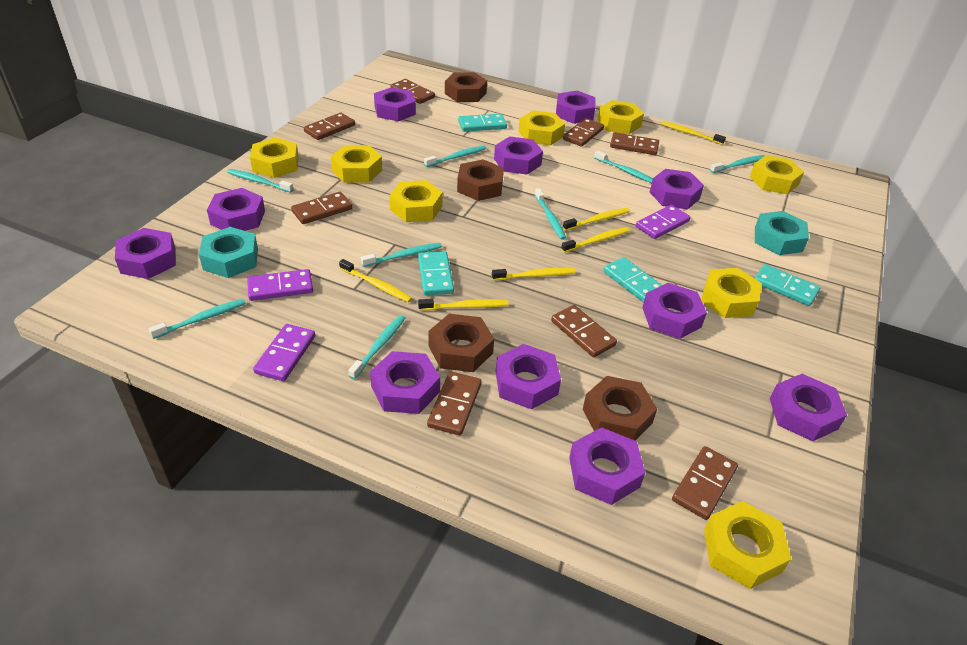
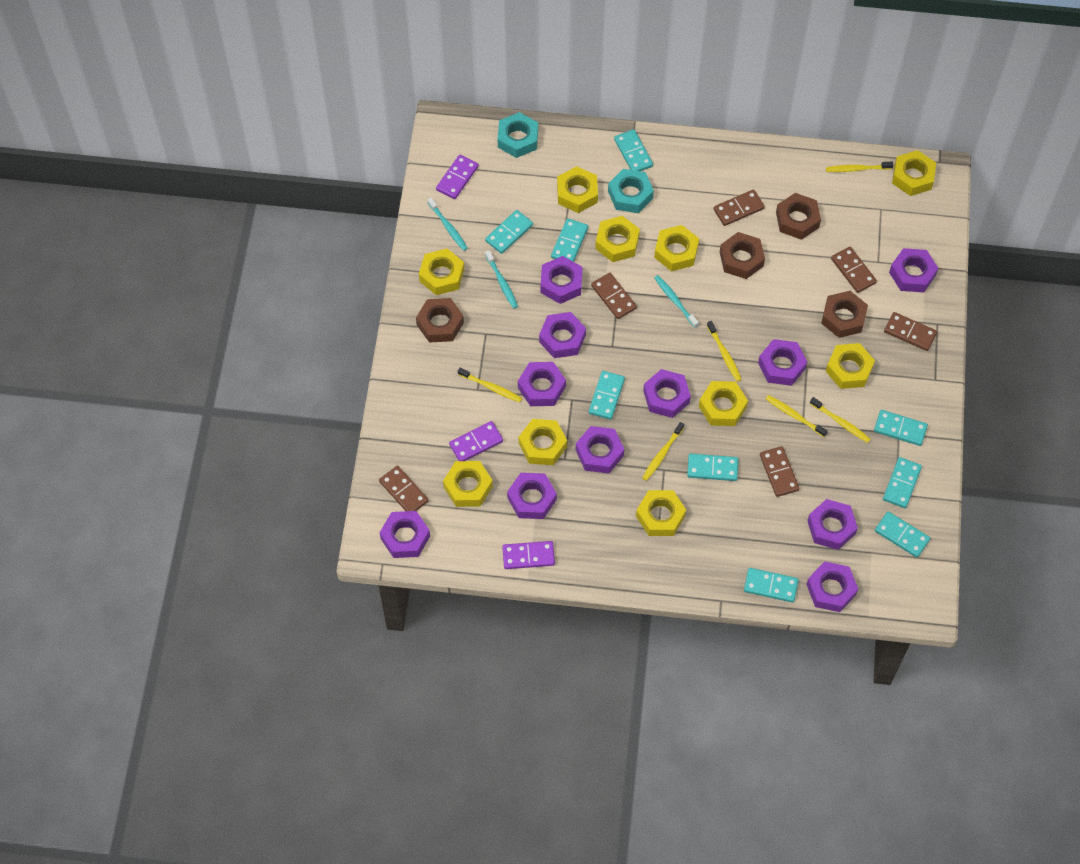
brown domino: [291,192,352,224] [304,113,355,140] [390,79,435,104] [427,371,482,435] [551,305,617,357] [563,118,604,147] [610,132,659,155] [672,446,738,520] = 8 -> [379,466,429,511] [591,273,637,319] [713,189,765,226] [760,446,799,497] [831,247,877,293] [884,312,937,351] = 6
turquoise domino: [418,251,454,295] [458,113,507,132] [603,257,662,303] [755,264,820,306] = 4 -> [485,210,533,254] [551,219,588,262] [589,371,625,420] [614,129,653,171] [687,454,738,481] [744,568,799,602] [874,410,928,446] [875,511,930,558] [883,457,922,508] = 9
turquoise toothbrush: [149,299,246,339] [227,169,294,193] [348,315,405,379] [361,243,442,267] [424,145,486,167] [535,188,566,240] [594,150,653,183] [710,155,764,173] = 8 -> [428,198,468,251] [485,250,518,309] [655,275,699,328] = 3
yellow nut: [250,138,299,178] [331,145,382,183] [389,180,443,222] [518,110,565,146] [598,100,644,134] [701,268,762,318] [704,501,791,589] [750,155,804,194] = 8 -> [419,248,464,295] [443,461,493,507] [519,419,567,465] [557,166,598,213] [595,216,640,262] [636,490,686,536] [654,225,699,271] [699,381,748,426] [826,343,875,389] [892,150,936,196] = 10

